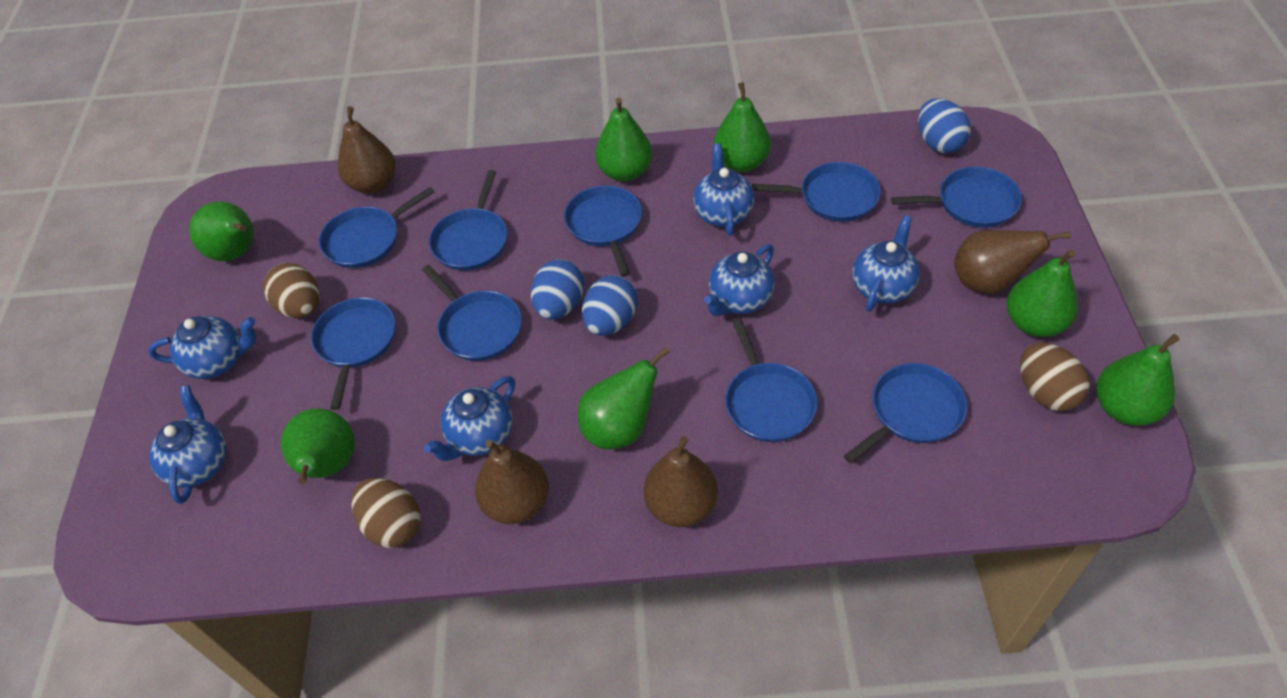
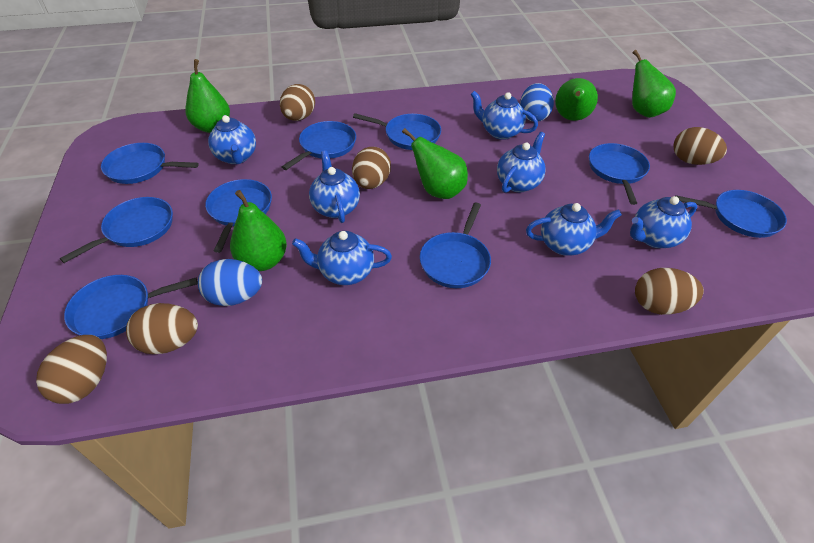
blue egg: [531,259,584,320] [582,275,638,336] [918,98,970,153] = 3 -> [198,259,262,306] [520,83,554,122] = 2
blue teapot: [148,316,256,379] [149,385,227,504] [424,376,515,461] [693,143,754,236] [704,244,775,316] [852,215,920,312] = 6 -> [208,115,256,164] [292,231,392,285] [309,151,360,223] [471,91,538,140] [497,132,546,193] [526,203,622,256] [630,196,697,248] = 7
brown egg: [263,263,320,318] [351,478,421,548] [1020,342,1090,411] = 3 -> [36,335,107,404] [126,303,198,354] [280,84,315,121] [352,147,391,189] [635,268,704,315] [673,127,727,165] = 6
brown pear: [338,106,396,194] [475,440,549,524] [644,436,718,527] [954,230,1071,294] = 4 -> none = 0
green pear: [189,202,253,261] [281,409,355,484] [578,346,670,449] [595,97,652,182] [714,82,771,172] [1007,250,1078,337] [1096,334,1179,426] = 7 -> [186,59,230,133] [230,190,287,271] [402,128,468,199] [555,78,598,121] [632,50,676,118] = 5

